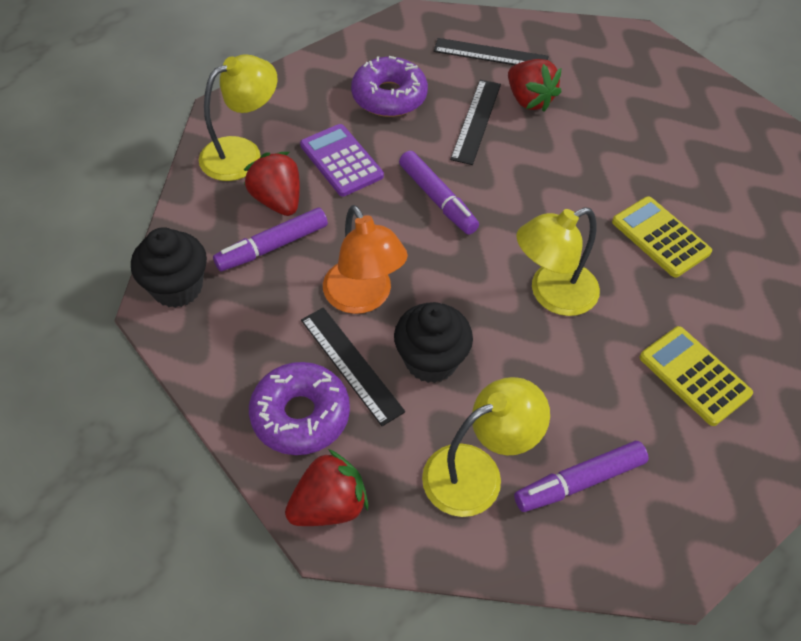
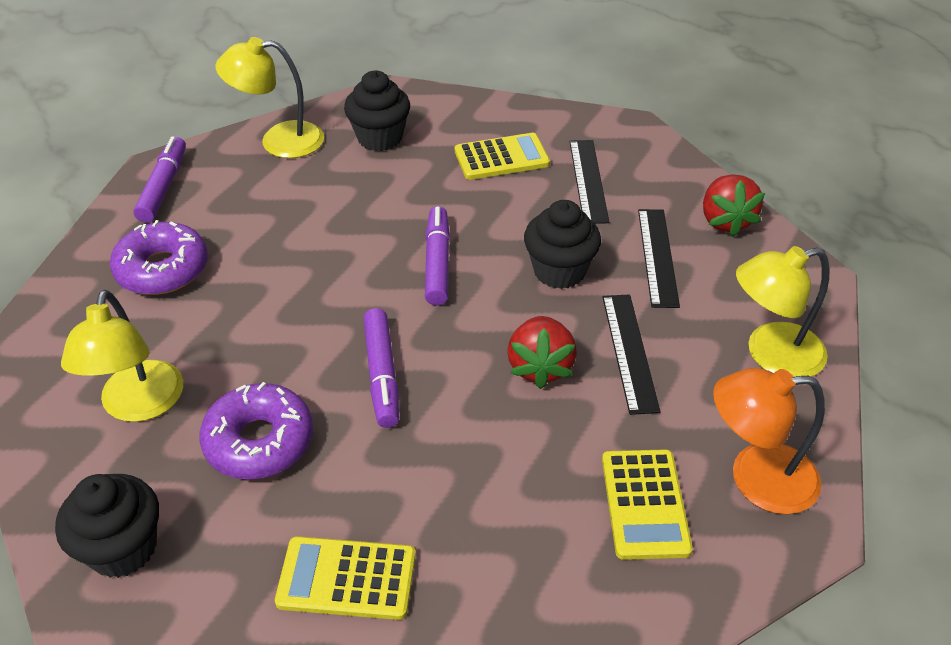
black cupcake: [131,227,207,308] [394,302,473,383] = 2 -> [55,474,159,578] [344,71,410,151] [524,200,601,289] = 3
purple calculator: [300,124,384,196] = 1 -> none = 0
red strawberry: [244,152,300,216] [285,449,368,526] [508,59,561,112] = 3 -> [507,316,577,389] [703,174,765,237] = 2
yellow calculator: [612,196,712,277] [639,326,753,426] = 2 -> [275,536,416,620] [455,133,550,180] [602,449,693,560] = 3

